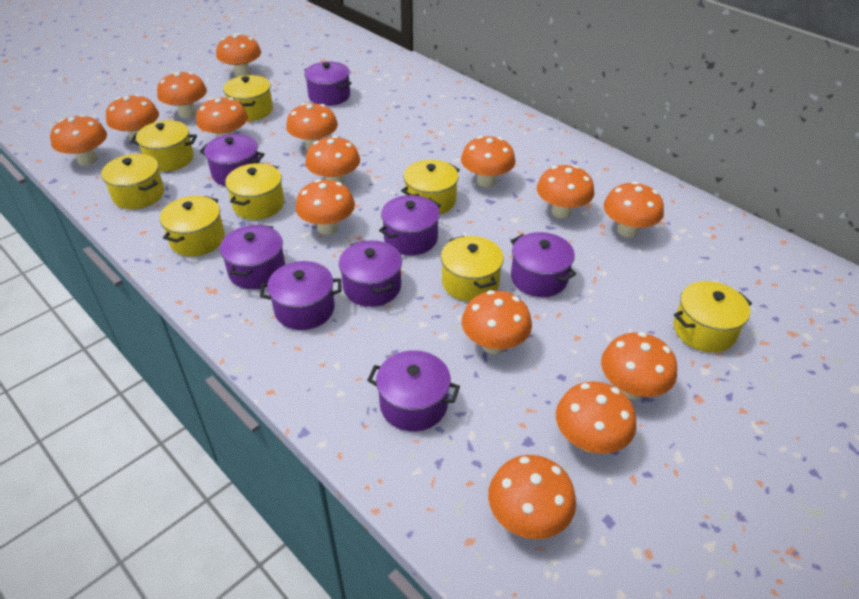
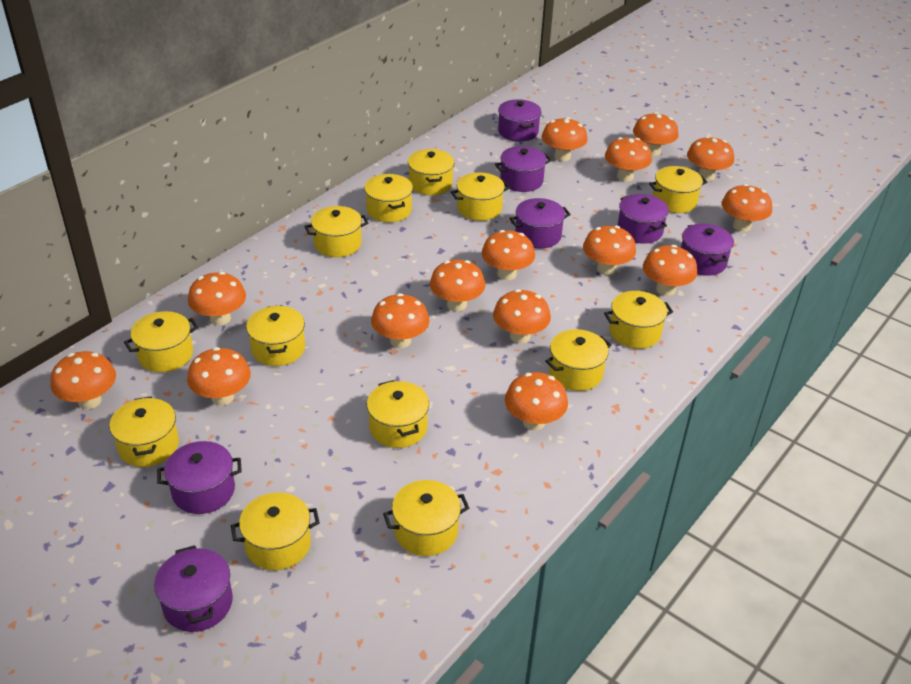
purple pot: [199,134,265,186] [220,225,285,289] [260,261,341,330] [304,62,352,106] [339,240,402,307] [367,350,460,431] [379,195,441,256] [511,232,576,297] = 8 -> [154,545,233,632] [157,441,242,514] [495,146,552,192] [498,99,541,142] [509,198,571,248] [617,194,669,244] [681,224,734,276] = 7
yellow pot: [101,154,164,209] [130,120,197,172] [160,196,225,256] [223,75,273,121] [225,163,284,220] [401,160,460,214] [441,236,504,302] [674,281,752,353] = 8 -> [109,396,179,467] [124,311,198,372] [231,492,320,570] [246,305,305,366] [305,206,369,257] [364,174,413,222] [367,380,429,448] [383,480,469,556] [408,149,454,195] [451,172,510,221] [545,329,611,391] [604,291,673,349] [649,166,707,213] = 13

